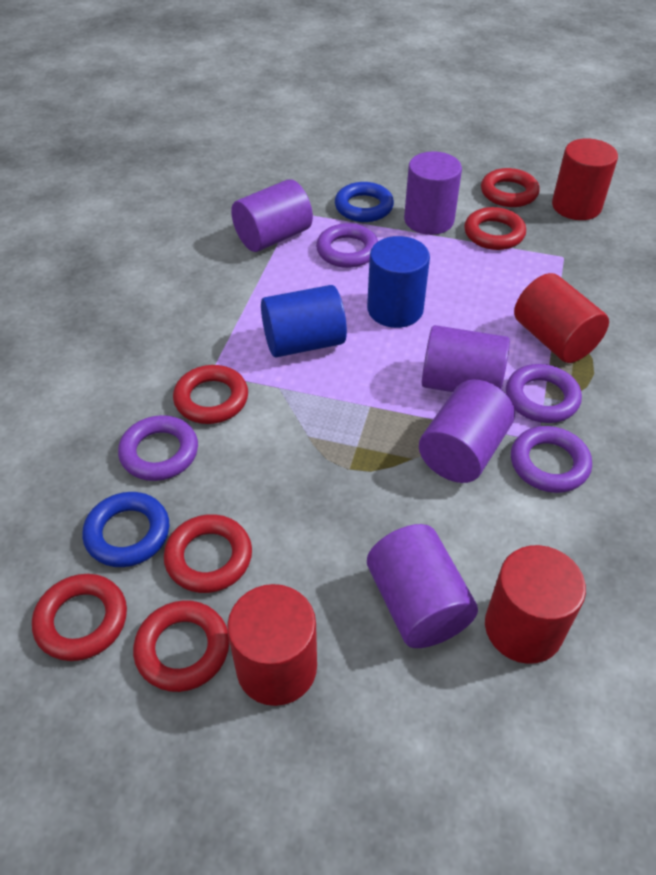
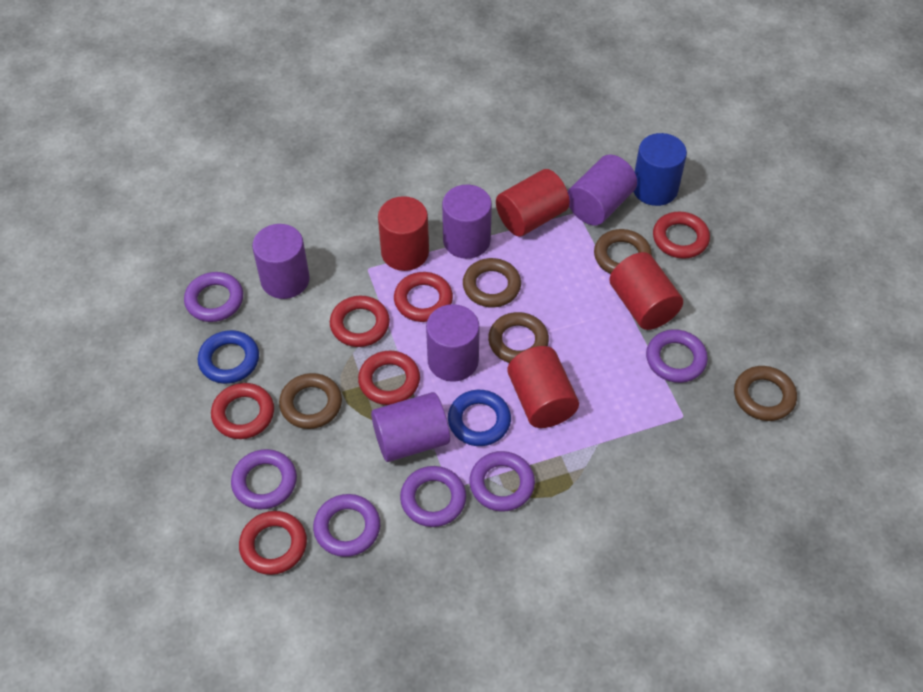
blue cylinder: [261,285,347,357] [367,236,430,328] = 2 -> [634,133,687,206] = 1
brown ring: none = 0 -> [279,373,342,429] [463,258,521,307] [488,312,549,363] [594,229,652,274] [734,366,797,421] = 5
purple ring: [118,415,198,481] [316,223,378,268] [506,364,582,423] [511,426,592,493] = 4 -> [184,272,243,322] [231,449,297,509] [313,494,380,557] [400,466,466,527] [469,451,535,512] [646,329,708,383] = 6

